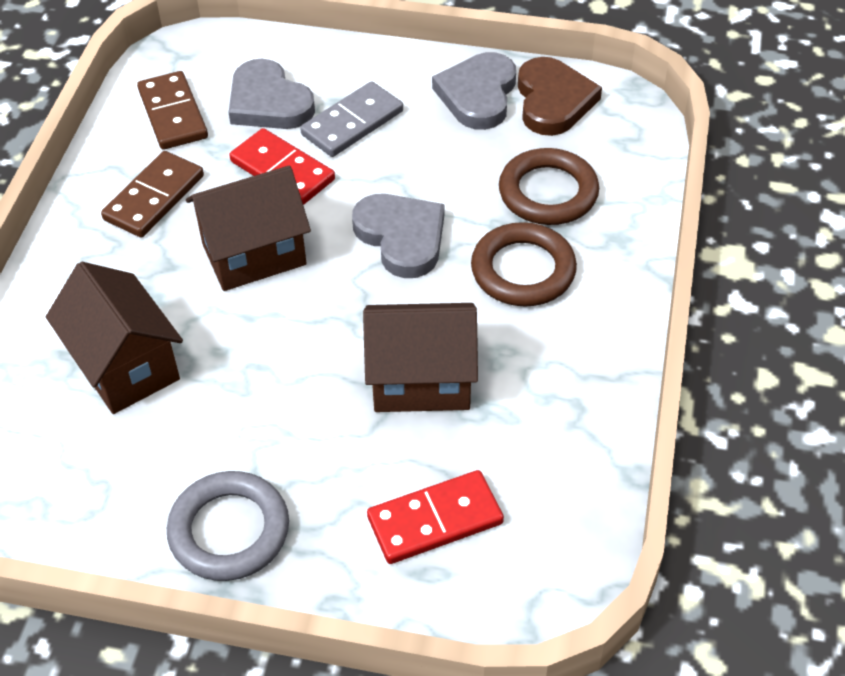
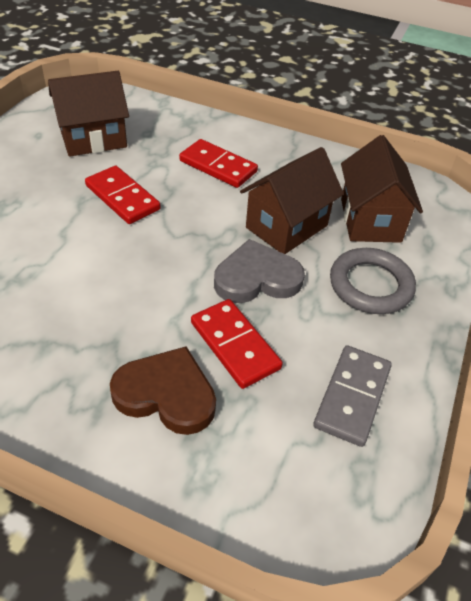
brown domino: [101,151,204,237] [137,71,208,150] = 2 -> none = 0
brown ring: [471,222,577,306] [499,148,599,225] = 2 -> none = 0
grey heart: [229,59,315,129] [352,194,444,278] [432,52,516,130] = 3 -> [214,239,305,303] = 1
red domino: [230,128,335,205] [367,470,504,564] = 2 -> [85,166,161,224] [179,139,258,188] [191,299,283,389] = 3

